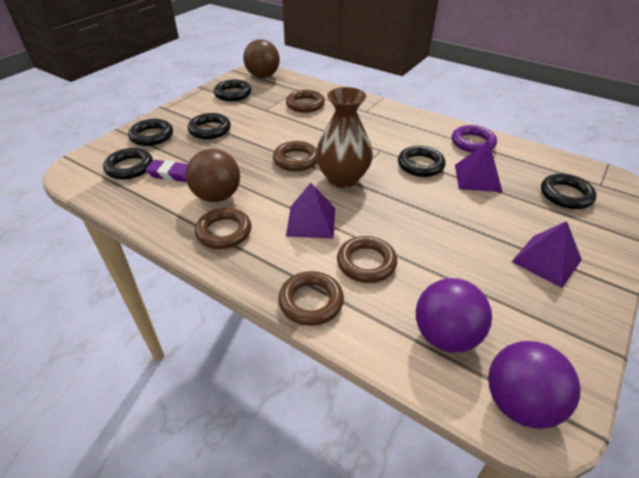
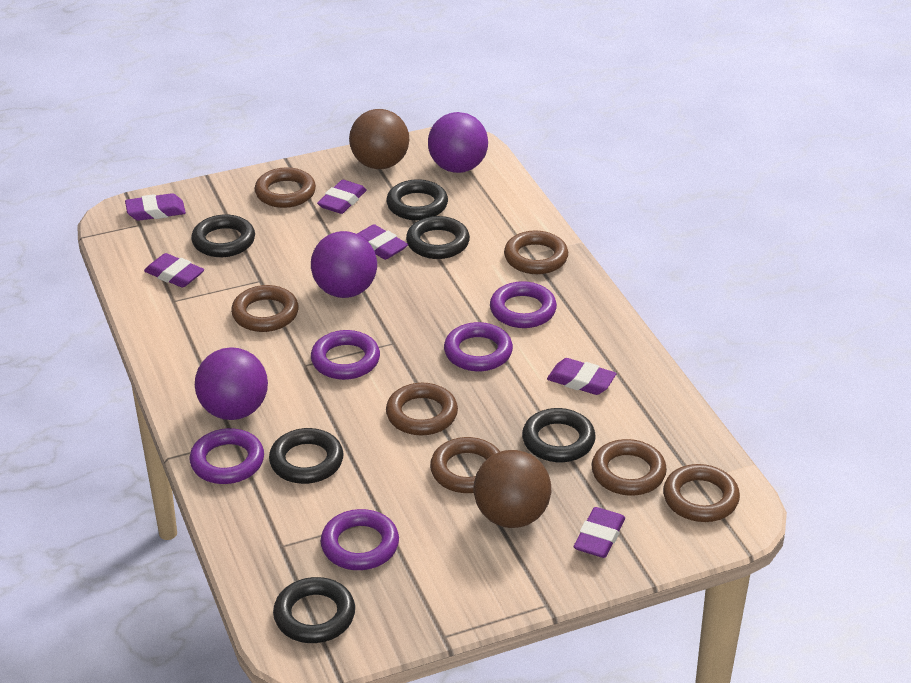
brown ring: [195,208,252,249] [273,141,317,171] [278,271,344,326] [286,90,325,113] [337,236,397,283] = 5 -> [231,285,299,332] [255,167,316,208] [386,383,458,435] [430,437,500,493] [504,231,568,274] [591,439,667,496] [663,464,740,522] = 7
brown vase: [316,87,373,188] = 1 -> none = 0
purple ball: [416,278,492,353] [488,341,581,429] = 2 -> [195,347,268,420] [311,231,377,298] [428,112,488,173] = 3
purple eraser: [145,160,188,182] = 1 -> [125,193,186,221] [144,253,204,288] [317,180,367,214] [357,224,408,260] [547,358,616,395] [574,507,625,558] = 6
purple pyramid: [286,183,335,239] [455,141,502,192] [512,221,582,288] = 3 -> none = 0
purple ring: [452,125,497,153] = 1 -> [190,428,264,484] [311,330,380,380] [321,509,399,570] [444,322,513,371] [490,281,557,328] = 5

